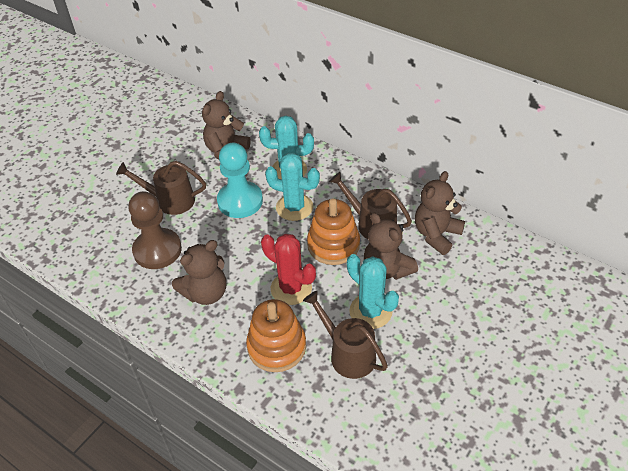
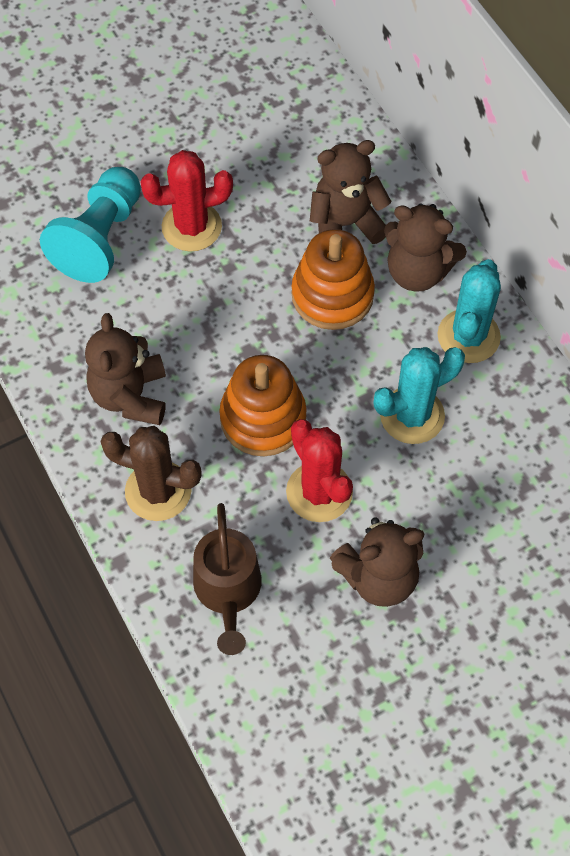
brown cactus: none = 0 -> [100,426,202,521] = 1
brown pawn: [129,191,182,269] = 1 -> none = 0
brown watering can: [116,161,206,215] [303,291,388,379] [329,172,412,239] = 3 -> [193,503,262,655] = 1
red cactus: [261,234,316,305] = 1 -> [140,150,233,251] [286,419,353,522] = 2
turquoise cactus: [259,116,314,180] [265,153,320,221] [347,254,399,329] = 3 -> [374,347,465,444] [437,259,501,363] = 2

